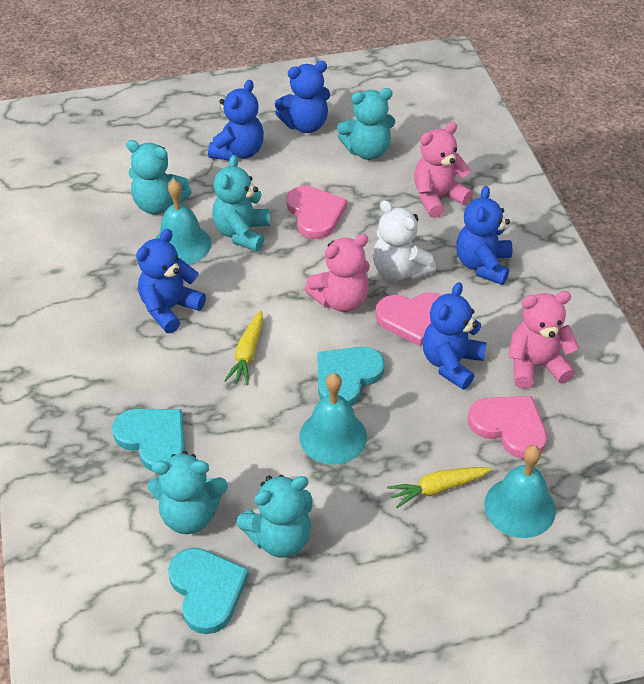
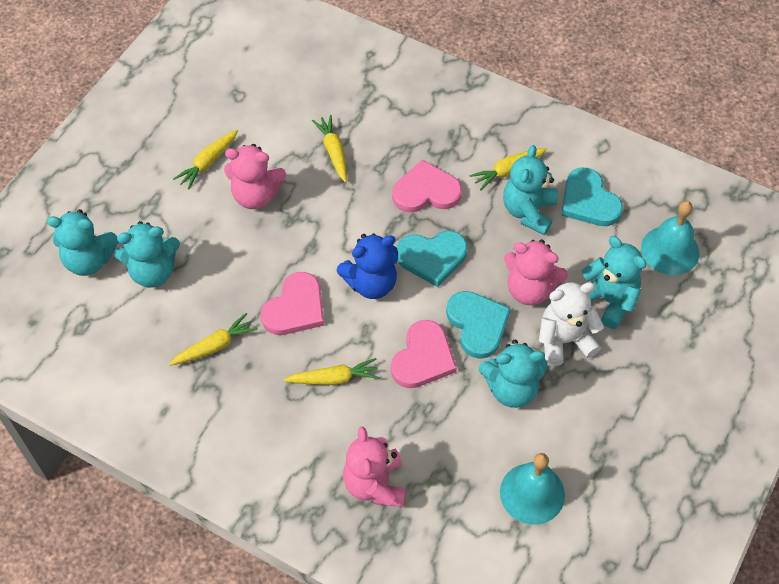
blue teddy bear: [136,229,206,333] [208,80,264,161] [275,61,330,133] [423,282,487,389] [456,186,513,285] = 5 -> [337,234,398,299] = 1
turquoise bell: [155,179,211,265] [299,373,367,465] [484,445,556,538] = 3 -> [500,453,565,525] [641,201,699,275] = 2
yellow carrot: [224,310,263,385] [387,467,492,508] = 2 -> [169,313,257,366] [173,130,238,190] [284,358,379,385] [312,115,347,183] [470,148,547,190] = 5

